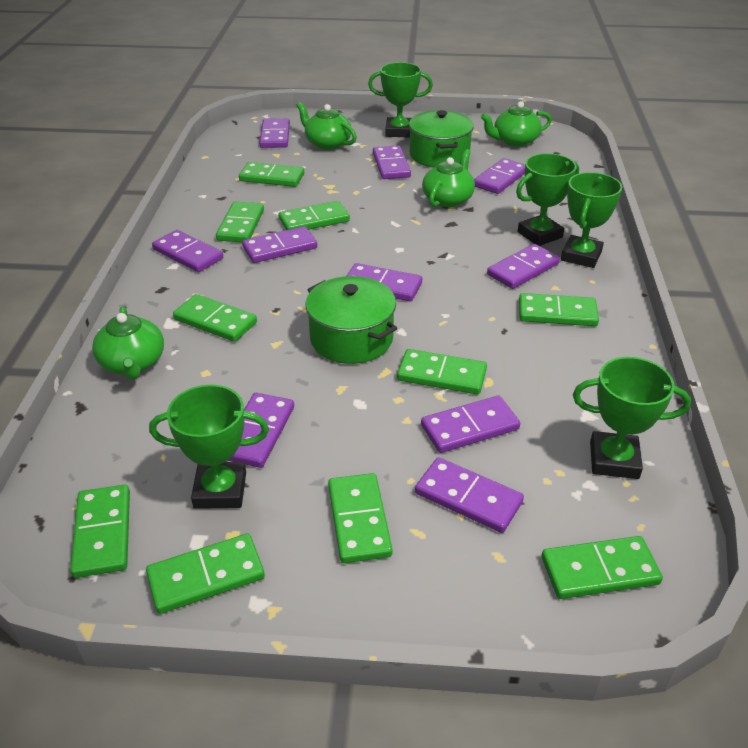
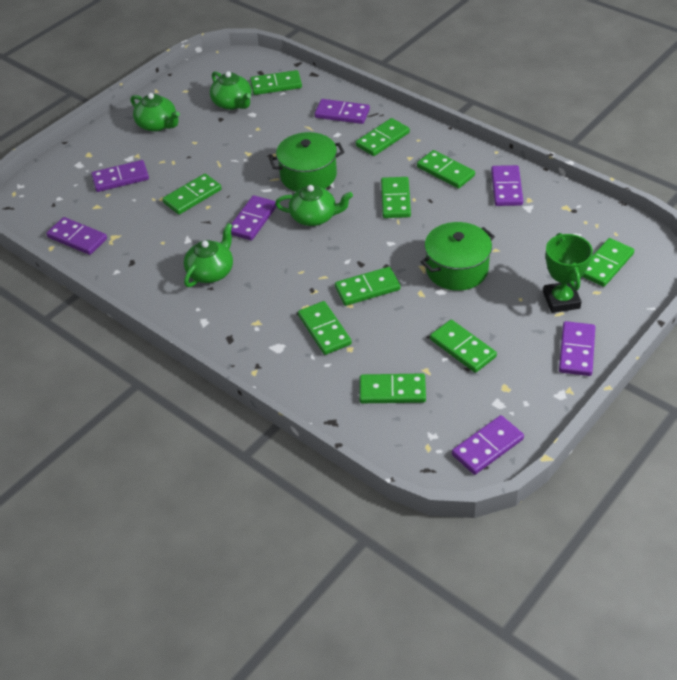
green trophy: [149,384,269,509] [368,62,433,137] [516,153,579,246] [561,172,622,268] [573,357,691,479] = 5 -> [543,233,593,313] = 1
purple domino: [152,230,223,272] [227,393,294,468] [242,226,317,263] [259,118,290,148] [347,263,422,301] [373,145,411,179] [415,457,524,533] [421,396,520,453] [474,158,525,194] [487,244,560,289] = 10 -> [46,217,107,255] [91,160,149,192] [231,195,276,240] [315,99,370,124] [452,415,524,475] [491,165,523,206] [559,321,595,376] = 7

